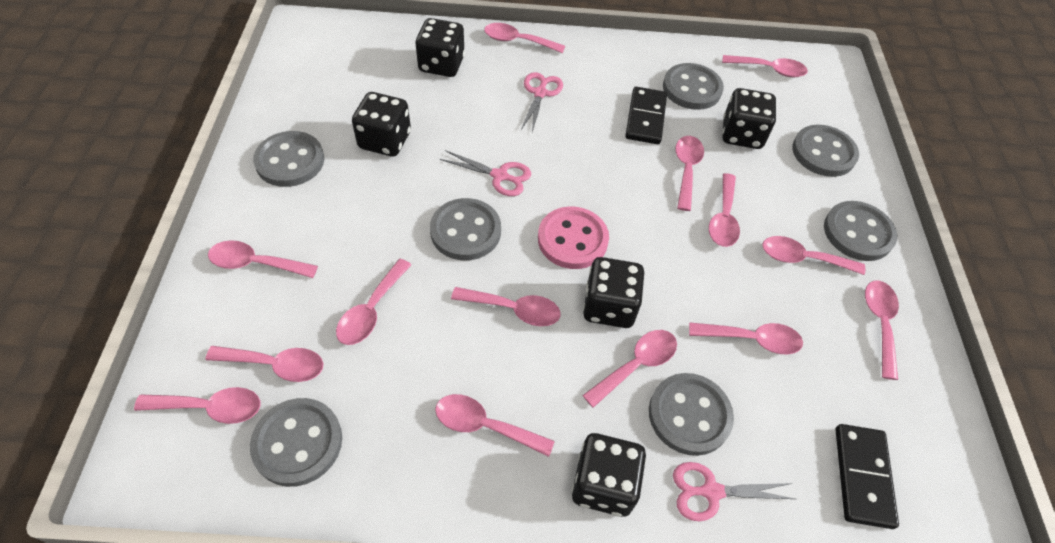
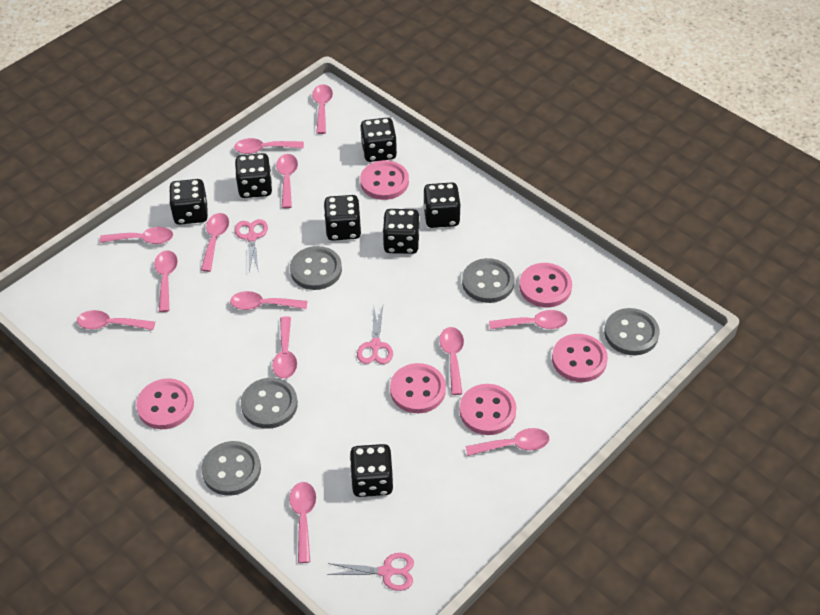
black dice: [352,92,411,157] [415,18,465,77] [572,433,646,517] [583,257,644,328] [722,88,776,149] = 5 -> [169,179,208,225] [235,153,272,198] [324,195,361,241] [350,444,394,497] [360,118,397,162] [383,209,420,254] [423,182,461,228] = 7
black domino: [625,87,667,144] [836,424,899,529] = 2 -> none = 0
grey button: [250,398,342,487] [253,131,324,187] [430,198,501,261] [649,373,734,456] [663,63,724,110] [792,125,859,177] [824,201,897,261] = 7 -> [201,441,261,496] [241,378,298,428] [290,246,342,290] [462,258,514,303] [604,308,660,355] = 5
pink button: [538,206,609,269] = 1 -> [136,378,194,429] [360,160,409,200] [390,363,446,413] [460,384,517,435] [519,263,572,307] [552,334,608,382] = 6
pink spoon: [134,387,261,424] [205,346,324,382] [208,240,318,278] [336,259,411,345] [435,394,555,457] [451,287,561,326] [484,23,565,53] [582,330,677,408] [675,136,704,211] [689,322,803,355] [709,173,740,247] [722,55,808,77] [762,236,865,275] [865,281,899,380] = 14 -> [77,310,155,330] [100,227,173,244] [154,250,178,312] [201,213,229,272] [230,291,308,310] [234,138,304,154] [272,316,297,379] [276,154,298,208] [289,482,316,563] [312,84,333,134] [439,327,464,395] [465,428,549,456] [489,310,567,330] = 13

